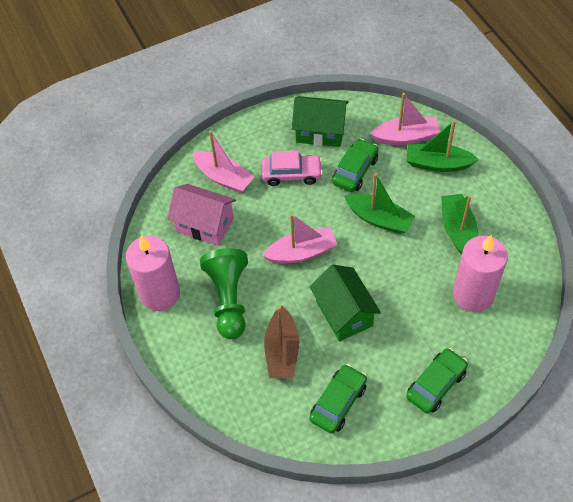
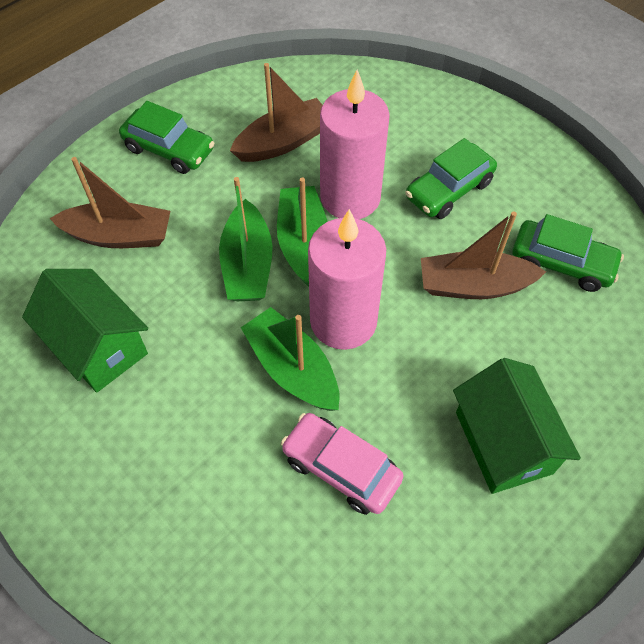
brown boat: [264,306,299,378] = 1 -> [49,157,170,248] [230,63,323,162] [421,211,546,299] = 3
green pawn: [200,248,248,339] = 1 -> none = 0
pink boat: [192,130,255,193] [262,214,338,263] [370,93,440,145] = 3 -> none = 0
pink house: [167,184,236,246] = 1 -> none = 0

